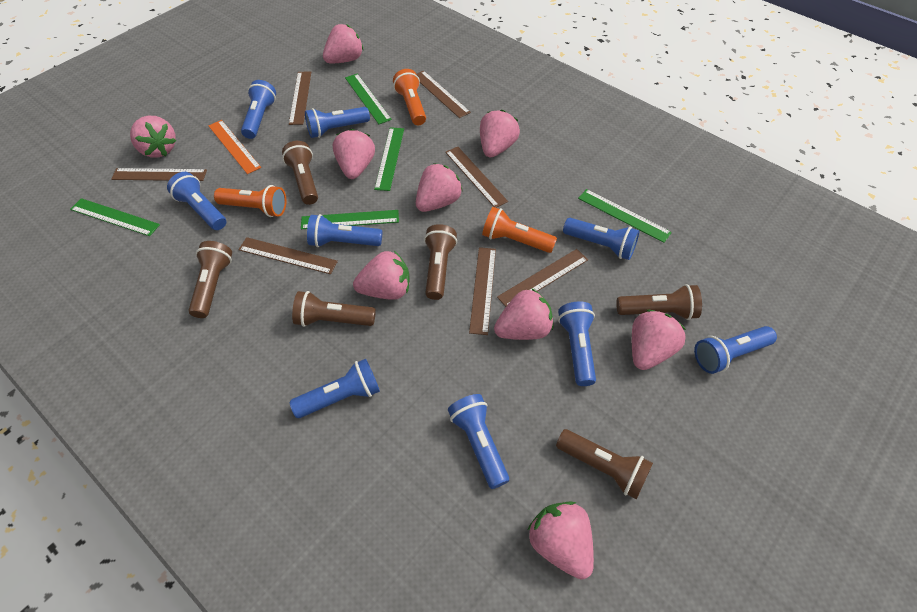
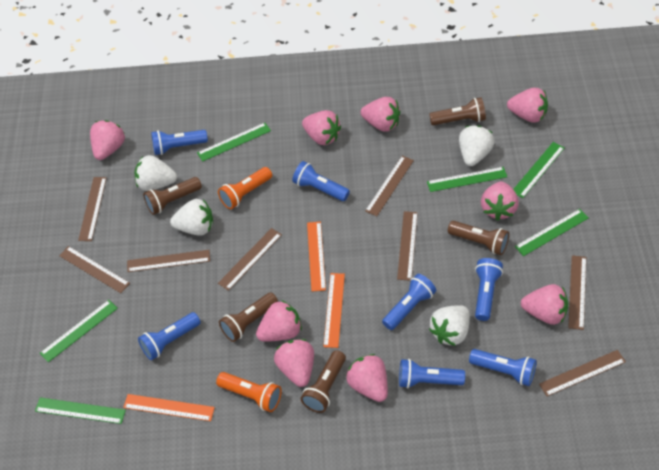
blue flashlight: [167,172,226,230] [241,80,276,139] [290,359,380,418] [305,107,370,138] [307,214,382,247] [448,394,509,489] [558,302,596,386] [563,218,640,260] [694,326,777,374] = 9 -> [138,312,201,360] [151,130,208,155] [292,161,350,201] [382,274,436,330] [399,359,465,389] [469,349,537,386] [475,258,503,321] = 7
brown flashlight: [189,241,232,318] [282,141,318,205] [292,291,376,327] [424,224,457,300] [556,429,653,500] [616,284,702,320] = 6 -> [143,177,202,215] [219,292,278,342] [301,350,346,413] [429,97,486,125] [448,221,509,255] = 5
brown ruler: [111,168,207,181] [238,237,338,274] [289,71,311,125] [416,71,471,118] [445,147,508,208] [469,247,496,335] [497,249,588,307] = 7 -> [59,246,130,293] [78,177,107,241] [127,250,210,272] [218,228,282,291] [365,156,414,216] [397,211,418,281] [539,350,626,396] [568,255,586,330] = 8
green ruler: [70,198,160,236] [301,210,399,229] [345,74,392,124] [374,127,404,191] [578,189,672,243] = 5 -> [35,398,126,424] [40,300,118,362] [197,123,271,162] [427,167,507,192] [513,142,565,198] [515,209,588,256] = 6
orange flashlight: [214,185,286,217] [393,69,426,125] [482,207,557,253] = 3 -> [216,372,282,412] [218,167,272,209] = 2
orange ruler: [208,120,261,174] = 1 -> [123,394,215,421] [307,222,326,292] [323,273,345,348] = 3
white strawberry: none = 0 -> [134,155,177,191] [170,199,213,236] [429,305,470,346] [459,125,495,166] = 4

